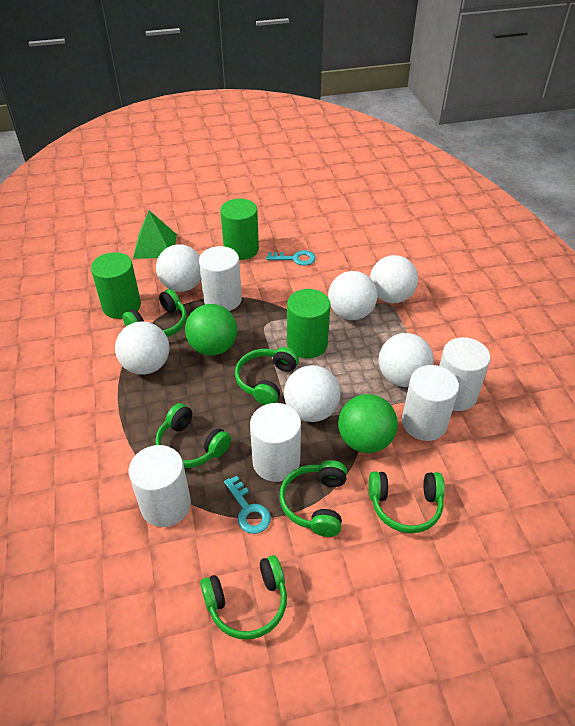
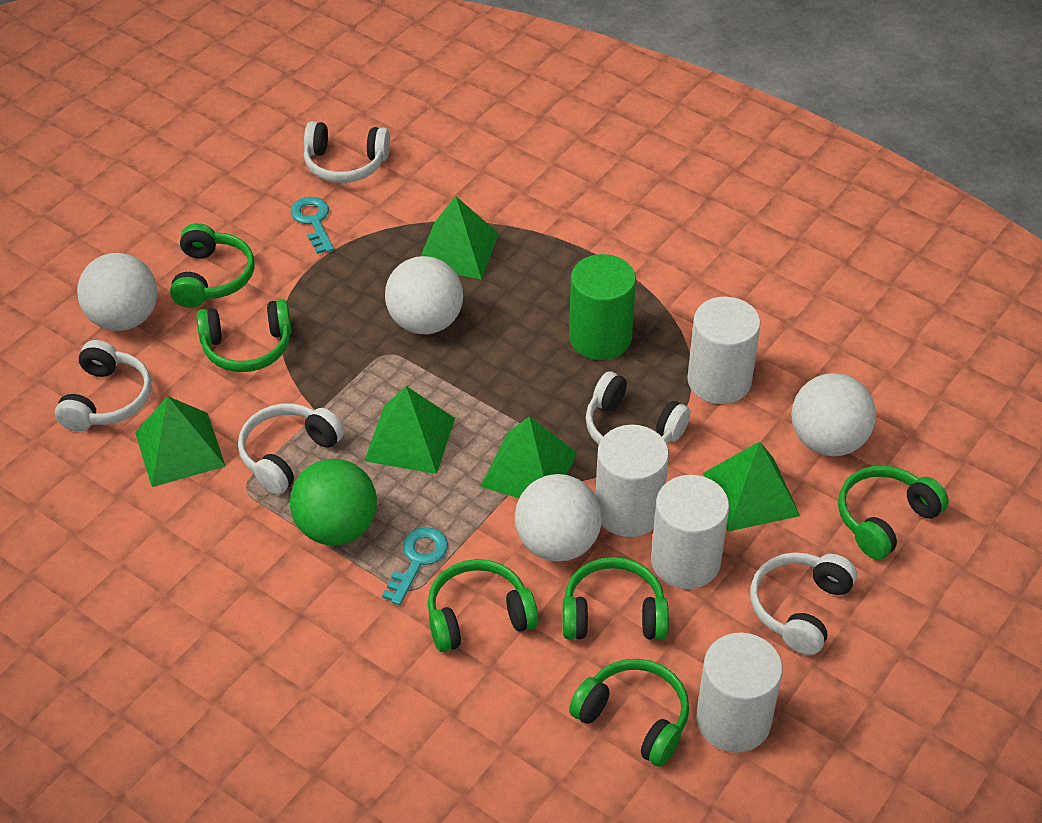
green ball: [185,304,237,356] [338,394,398,453] = 2 -> [290,459,377,546] = 1
green cylinder: [91,252,141,319] [220,199,259,260] [287,289,330,359] = 3 -> [569,254,636,360] = 1
green pyramid: [133,210,177,259] = 1 -> [135,396,225,487] [364,386,455,474] [421,196,499,279] [480,416,577,498] [703,442,800,532] = 5
white ball: [115,322,169,375] [156,244,201,292] [284,365,341,422] [328,271,378,320] [370,255,418,303] [379,333,434,387] = 6 -> [77,253,157,331] [385,256,463,335] [515,474,602,562] [791,373,876,456] = 4
white cylinder: [129,445,191,527] [199,246,242,311] [250,403,301,482] [402,365,459,441] [439,337,491,411] = 5 -> [595,425,669,537] [651,475,729,589] [687,297,761,404] [696,633,783,753] = 4
white headphones: none = 0 -> [55,340,152,431] [238,404,344,495] [304,121,390,183] [586,371,690,445] [750,552,857,655] = 5

